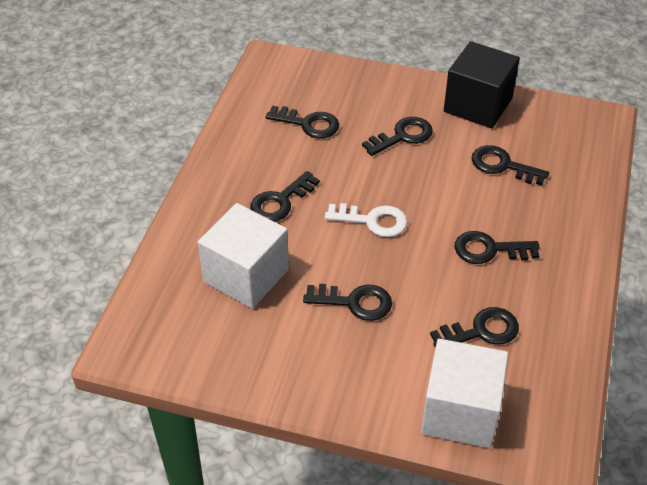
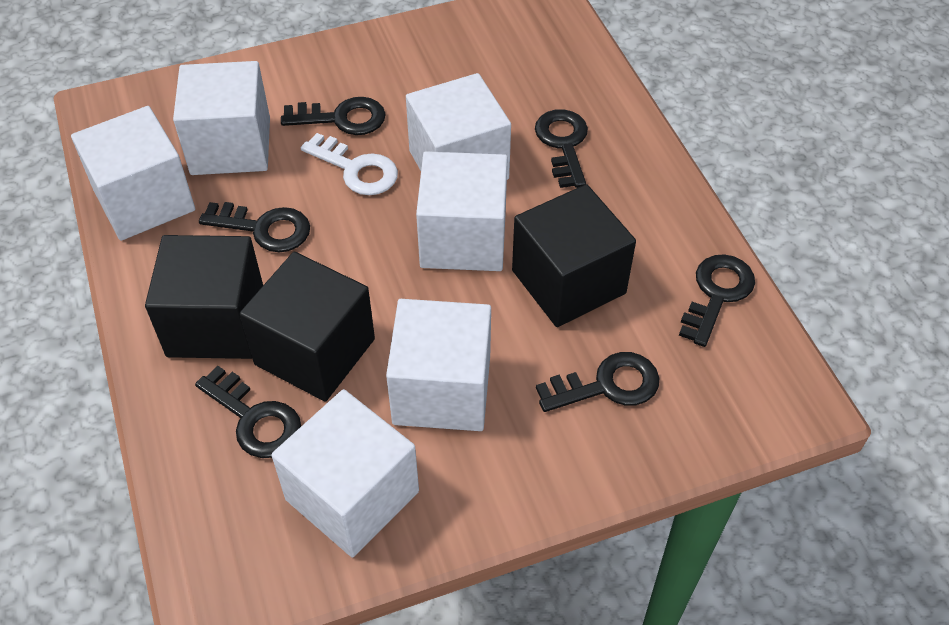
black cube: [444,41,520,128] = 1 -> [145,235,263,359] [239,252,375,402] [512,184,636,327] = 3
black key: [250,171,320,222] [266,106,339,138] [303,284,392,321] [362,117,433,156] [430,307,519,348] [455,231,539,264] [471,145,549,185] = 7 -> [195,366,301,458] [199,202,310,252] [281,97,386,135] [535,109,588,188] [536,352,659,412] [679,254,755,347] = 6
white cube: [198,203,289,309] [421,339,508,448] = 2 -> [71,106,195,241] [173,61,270,175] [271,389,419,557] [386,299,491,431] [406,73,511,180] [416,151,508,271] = 6

